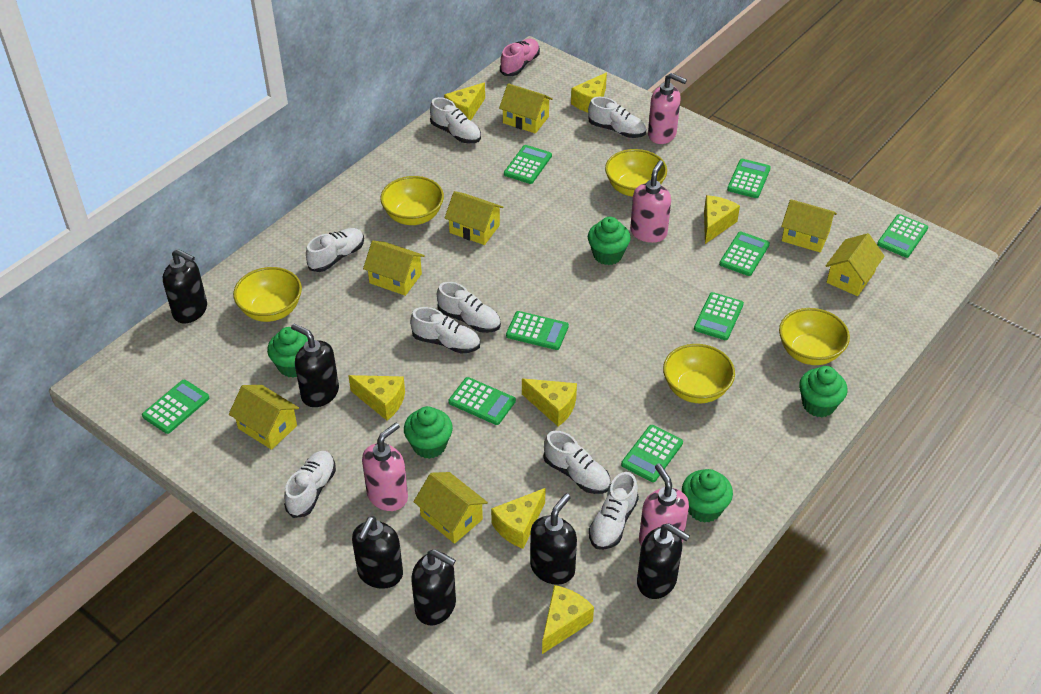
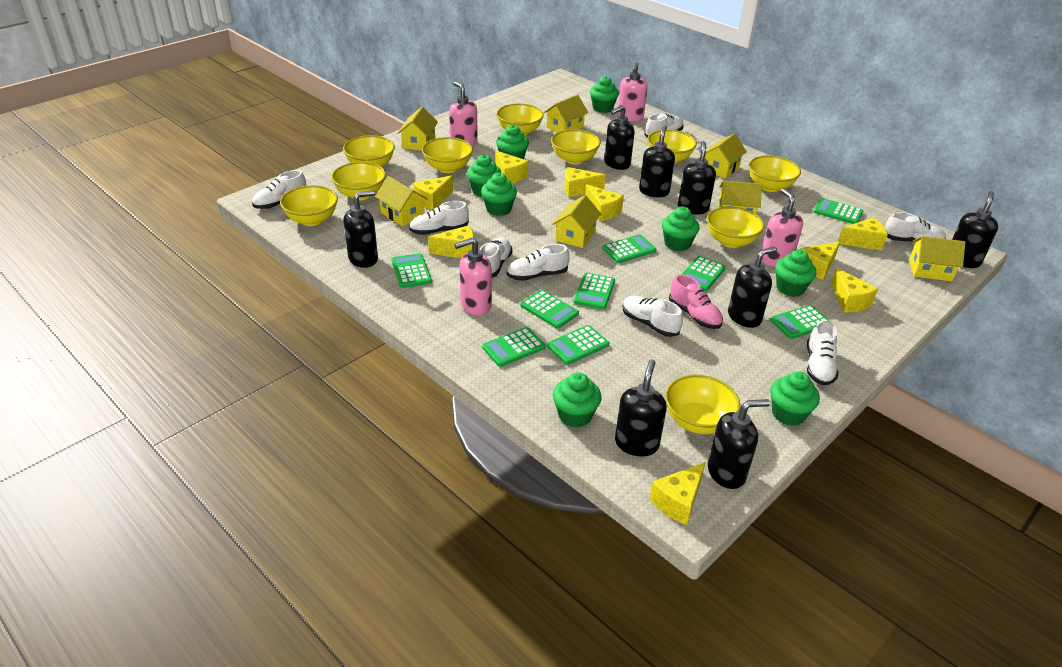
black soap dispenser: [163,249,207,323] [291,324,339,407] [352,516,403,589] [411,549,456,625] [530,493,577,585] [637,523,690,599] = 6 -> [343,190,378,268] [604,105,635,170] [615,359,667,456] [639,126,675,197] [678,141,716,214] [708,399,770,489] [728,247,777,328] [952,191,998,268] = 8
green cupcake: [267,327,308,378] [404,406,453,459] [588,217,631,265] [682,469,733,523] [799,366,847,417] = 5 -> [467,155,501,197] [481,173,517,216] [496,125,529,159] [553,372,602,428] [590,76,619,113] [662,206,700,251] [770,371,820,426] [775,250,816,297] = 8
yellow bowl: [233,267,302,322] [380,176,444,225] [605,149,667,197] [663,344,735,403] [779,308,850,365] = 5 -> [280,185,338,226] [331,162,386,200] [343,135,395,167] [422,137,473,173] [497,103,544,136] [551,129,600,164] [647,129,697,164] [665,374,740,434] [707,207,764,248] [749,155,801,192] = 10
yellow cheese: [348,375,405,421] [444,83,485,121] [491,488,546,549] [522,379,577,426] [542,585,594,654] [571,72,607,112] [704,195,740,244] = 7 -> [413,175,453,210] [428,225,474,258] [495,150,528,183] [564,167,606,198] [585,184,624,221] [650,462,705,525] [800,242,840,280] [831,267,878,313] [838,218,888,251] = 9

